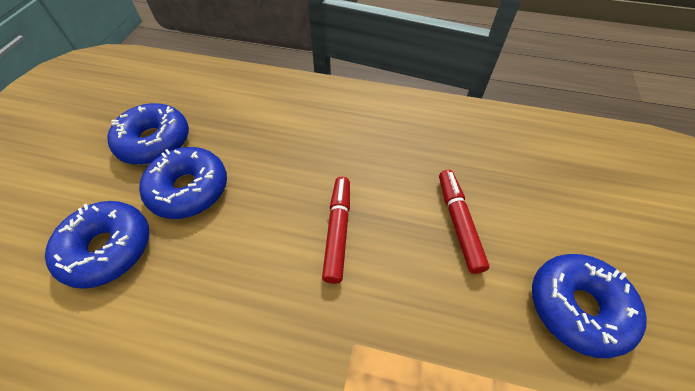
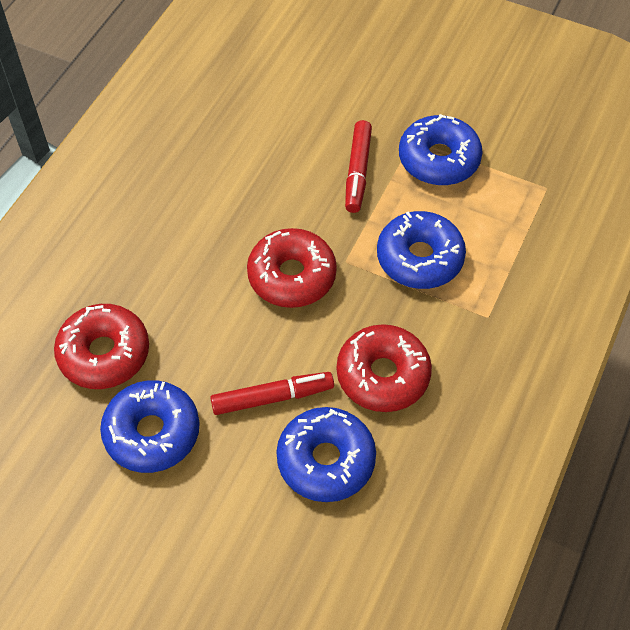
red donut: none = 0 -> [54,304,149,389] [247,228,337,308] [337,324,432,412] = 3

